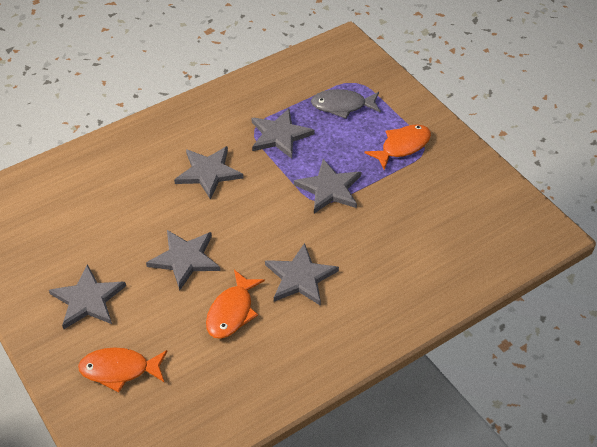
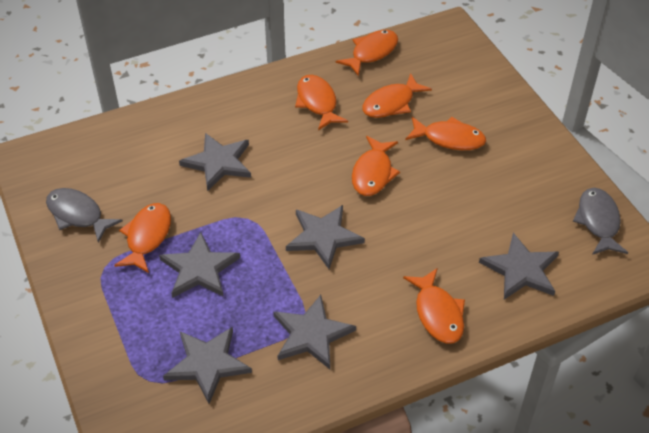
grey fish: [311,89,381,119] = 1 -> [46,188,123,243] [573,188,628,255] = 2
orange fish: [78,347,167,393] [206,270,265,339] [364,124,431,170] = 3 -> [114,203,171,273] [295,75,348,130] [336,30,398,76] [352,136,400,196] [362,73,432,118] [403,269,465,344] [405,117,486,150] = 7

